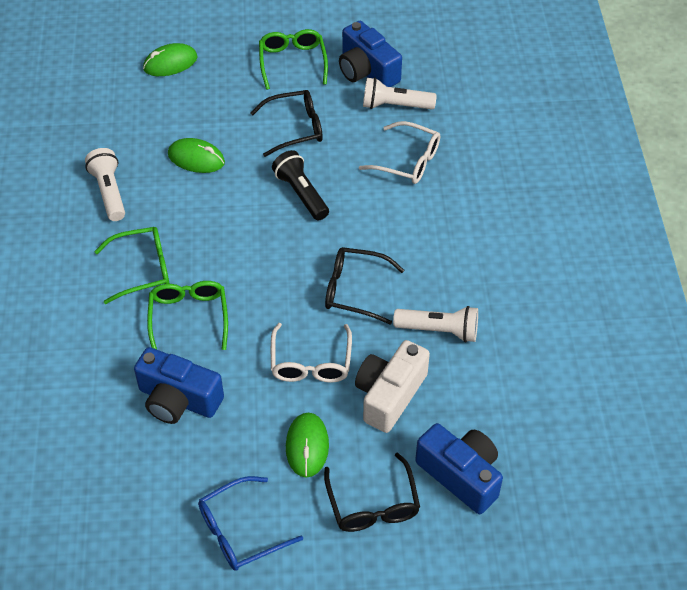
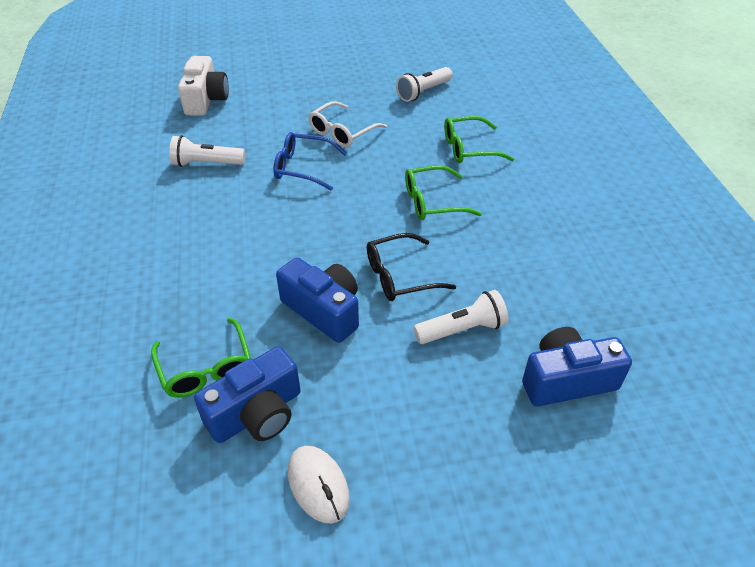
black flashlight: [272,150,329,221] = 1 -> none = 0
black glasses: [250,90,323,157] [324,452,420,532] [325,247,404,325] = 3 -> [367,233,456,301] = 1
green mouse: [143,43,197,76] [168,138,225,173] [286,413,329,478] = 3 -> none = 0
white glasses: [271,323,352,383] [359,121,440,184] = 2 -> [308,101,387,148] = 1
white mouse: none = 0 -> [288,446,350,523] = 1

